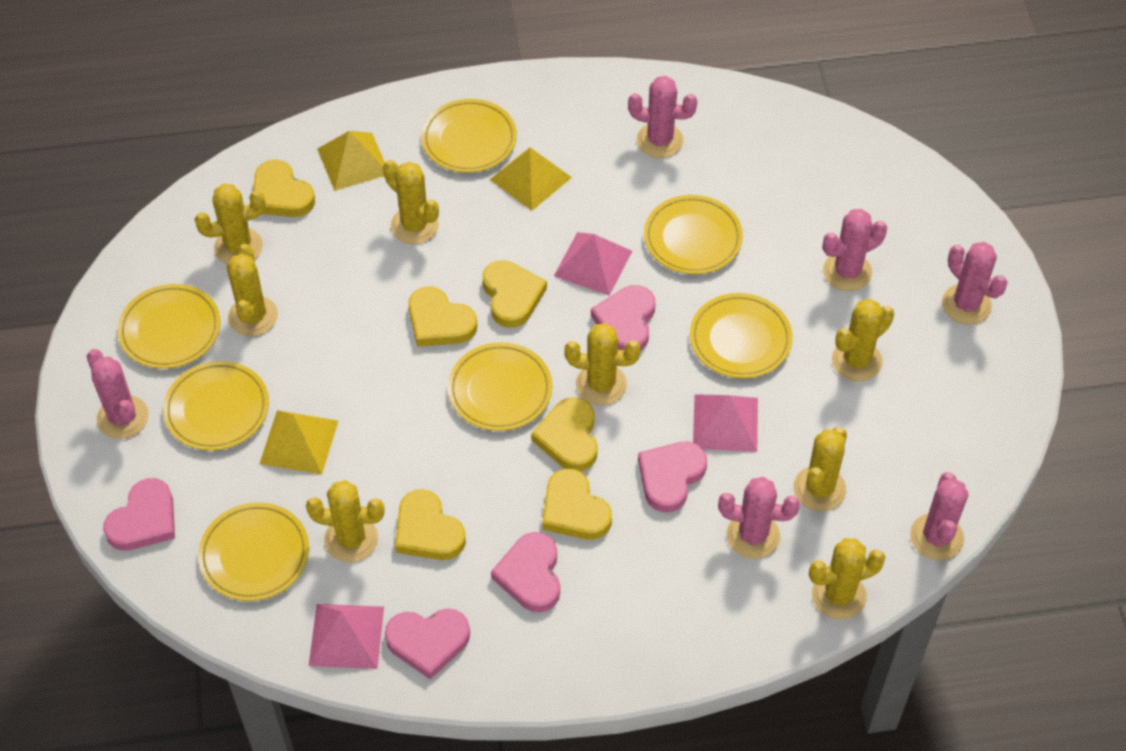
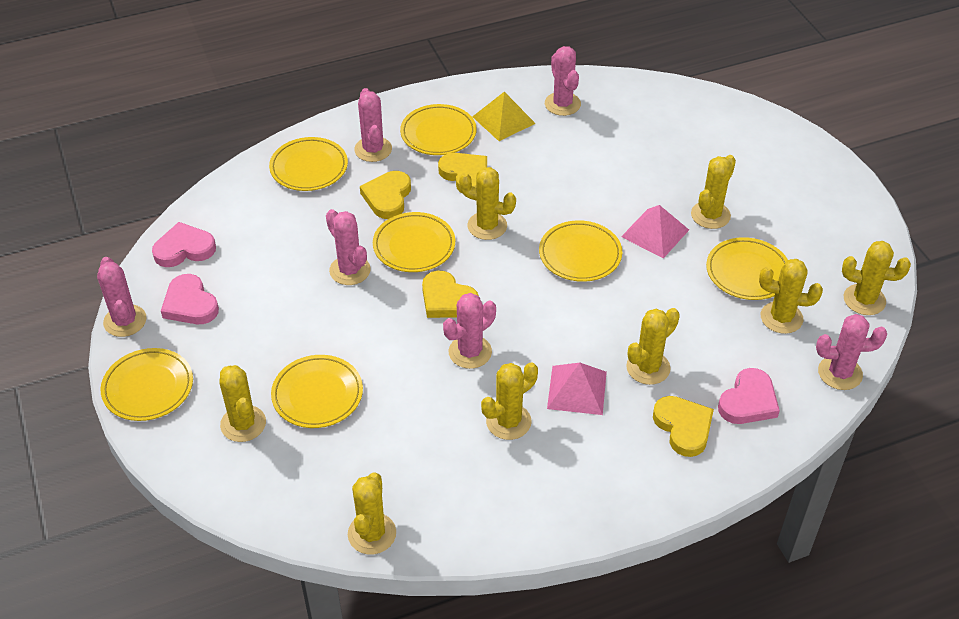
pink heart: [103,478,175,551] [385,609,470,679] [491,532,560,612] [591,285,655,351] [638,442,707,512] = 5 -> [152,222,216,267] [161,274,219,324] [718,368,780,424] = 3
pink pyramid: [309,604,384,669] [554,232,632,296] [693,394,758,452] = 3 -> [547,363,607,415] [621,205,689,259] = 2
yellow heart: [253,159,315,217] [395,489,466,560] [408,287,477,347] [483,260,547,328] [531,397,598,471] [542,468,612,540] = 6 -> [360,171,411,219] [422,271,479,318] [438,153,487,193] [653,396,714,457] = 4
yellow pyramid: [259,410,338,475] [317,131,385,191] [490,147,572,211] = 3 -> [472,92,536,141] = 1

